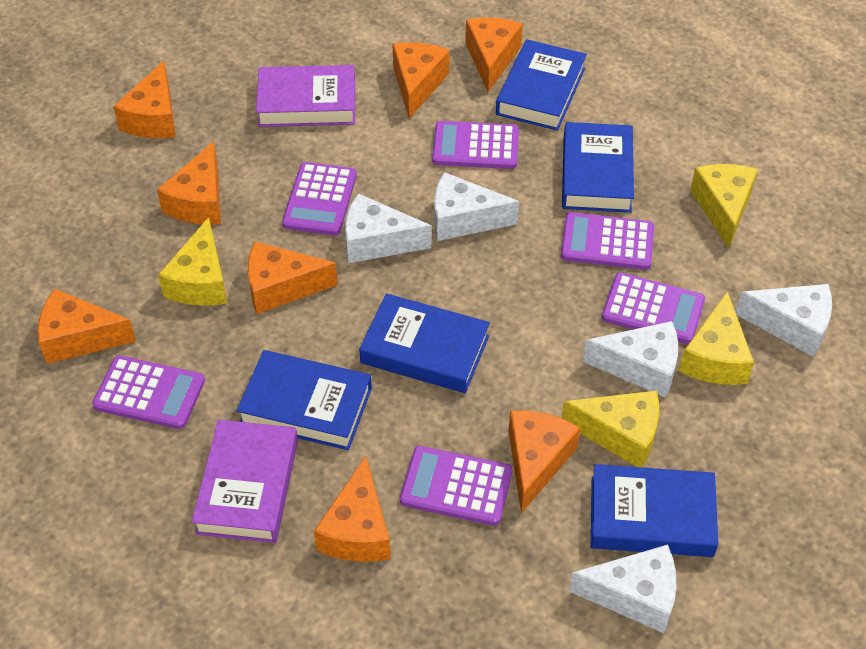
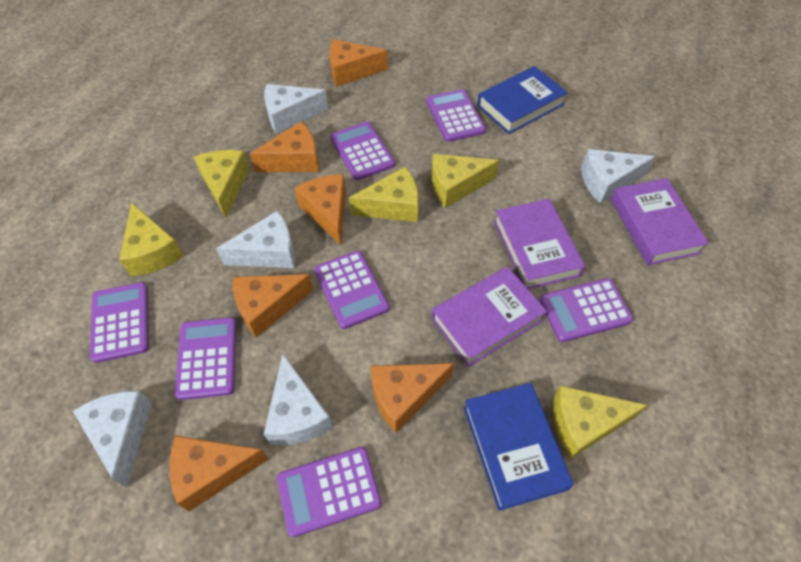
blue book: [237,350,372,450] [359,293,490,393] [496,39,587,131] [562,122,634,213] [591,464,718,557] = 5 -> [464,383,573,511] [477,66,568,134] = 2
orange cheese: [37,289,136,364] [113,61,176,138] [157,141,221,225] [248,241,338,314] [314,456,390,562] [392,42,450,119] [465,18,523,92] [508,410,580,513] = 8 -> [170,435,269,511] [233,274,313,338] [250,122,319,172] [294,174,346,245] [329,39,388,87] [371,363,454,433] = 6
purple book: [192,420,298,543] [256,65,355,127] = 2 -> [431,266,547,367] [494,199,585,289] [611,178,709,265] = 3
purple calculator: [92,356,205,429] [282,162,357,235] [400,446,512,526] [432,121,519,169] [561,212,654,270] [602,273,705,344] = 6 -> [90,282,149,363] [175,317,237,400] [277,447,382,537] [315,251,389,329] [330,122,395,180] [426,89,486,142] [539,278,633,342] = 7
yellow cheese: [158,217,227,306] [562,390,659,468] [679,291,754,385] [690,164,758,249] = 4 -> [119,202,184,276] [194,150,250,218] [349,167,419,222] [431,154,499,208] [553,385,648,459] = 5

